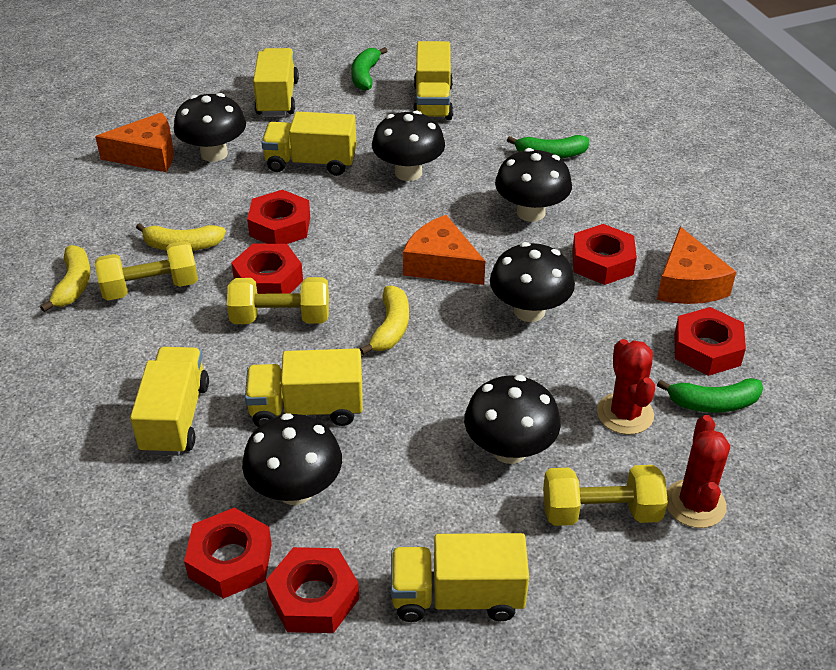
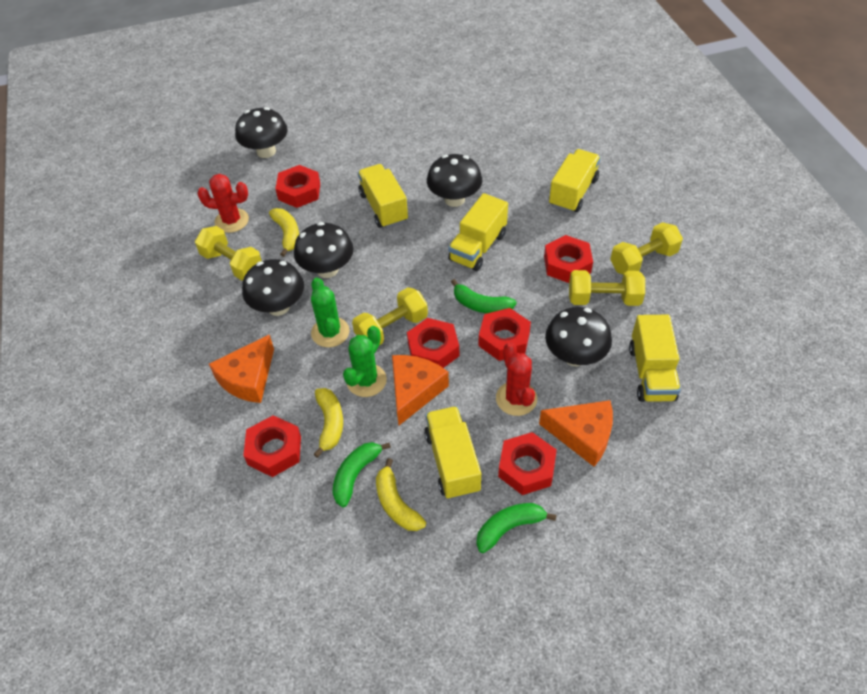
black mushroom: [174,93,246,162] [242,413,342,505] [372,110,445,181] [464,375,561,464] [490,242,575,322] [495,148,572,222] = 6 -> [235,107,288,158] [242,259,304,316] [294,222,354,278] [427,154,482,207] [545,307,612,366] = 5
green cactus: none = 0 -> [311,277,350,347] [343,326,387,397] = 2
yellow dumbbell: [95,241,198,301] [227,277,329,324] [543,465,668,526] = 3 -> [195,226,262,281] [352,287,428,345] [569,270,645,306] [610,222,683,275] = 4
yellow truck: [130,347,209,456] [245,348,363,427] [253,48,299,116] [261,112,357,176] [391,533,529,622] [413,41,453,120] = 6 -> [358,164,408,228] [424,406,481,499] [448,193,508,271] [549,149,601,213] [629,315,681,402] = 5

